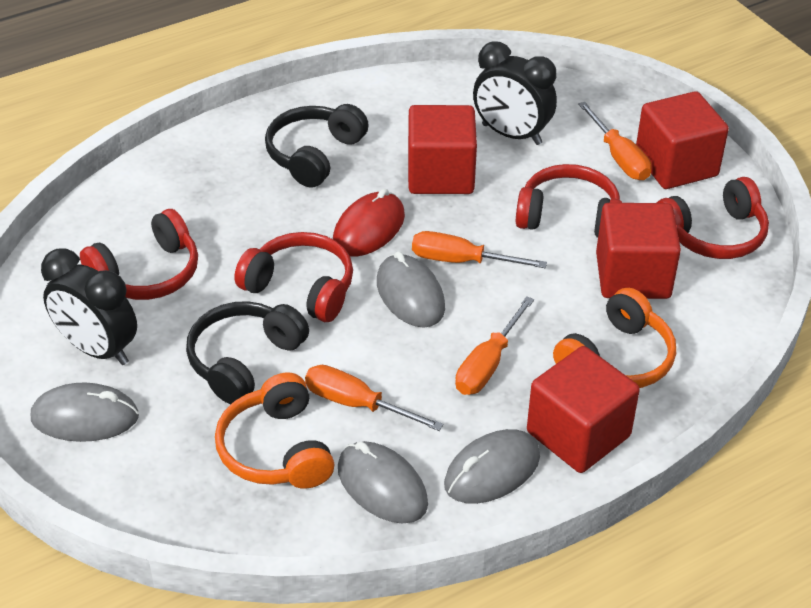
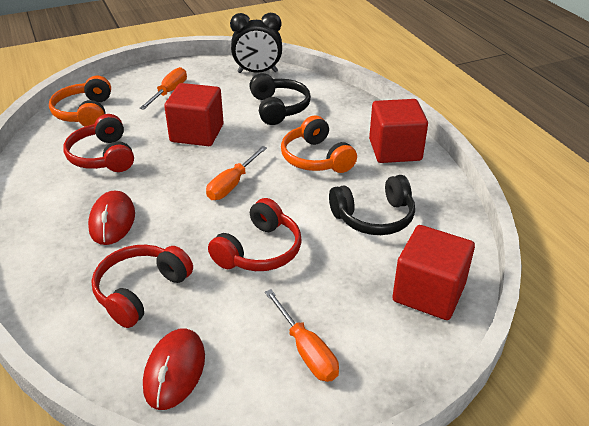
black clock: [41,249,137,365] [473,41,557,145] = 2 -> [230,13,282,73] = 1
grey mouse: [31,383,139,442] [338,441,428,523] [377,251,445,328] [444,429,540,504] = 4 -> none = 0
orange screwdriver: [305,365,443,431] [412,231,547,268] [455,296,534,395] [578,102,652,180] = 4 -> [139,67,187,110] [206,146,267,200] [265,289,339,382] = 3
red cube: [408,105,477,194] [527,346,640,473] [596,203,681,299] [636,91,729,189] = 4 -> [164,83,224,146] [369,99,428,163] [392,225,475,320] = 3
red headphones: [80,209,198,300] [234,232,353,322] [516,164,622,238] [657,177,769,259] = 4 -> [63,114,134,172] [92,245,193,328] [208,198,302,271] = 3
red mouse: [333,189,405,257] = 1 -> [88,191,135,245] [143,328,205,410] = 2

